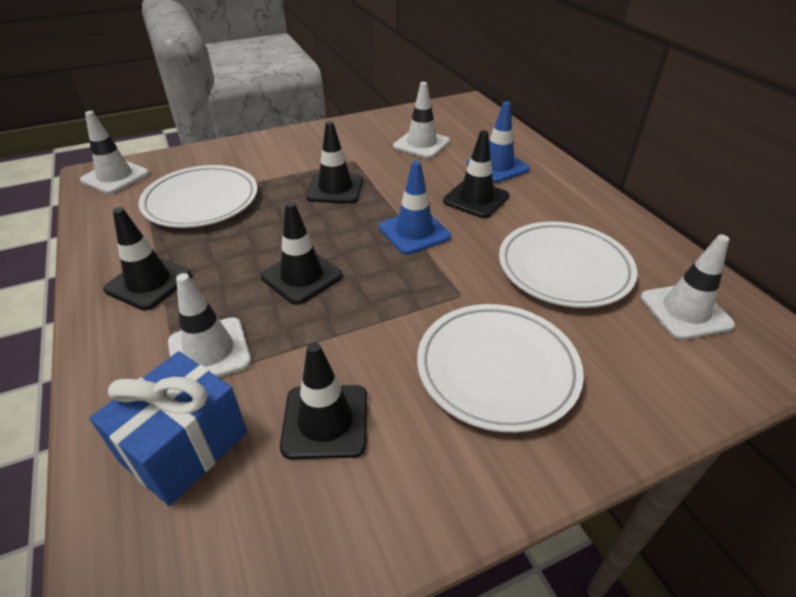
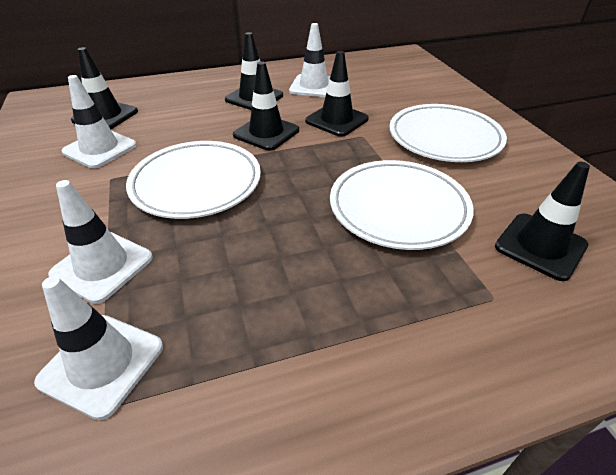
blue gift: [89,351,247,506] = 1 -> none = 0
blue traffic cone: [379,161,451,255] [467,101,530,183] = 2 -> none = 0

